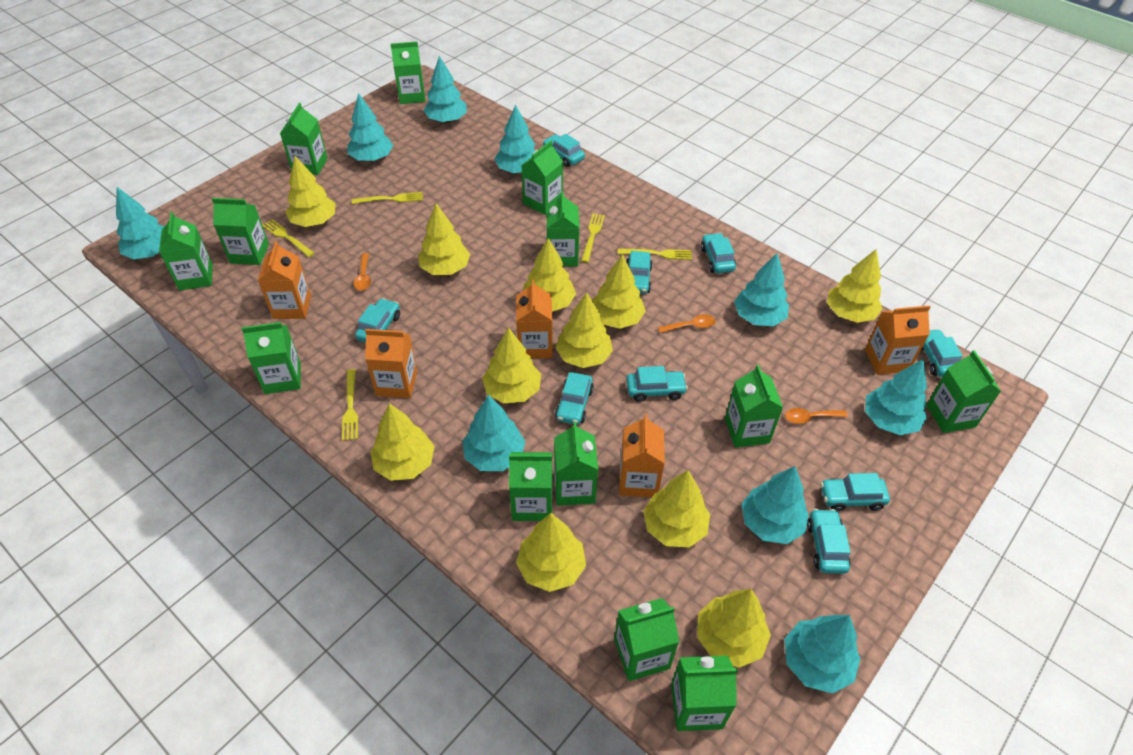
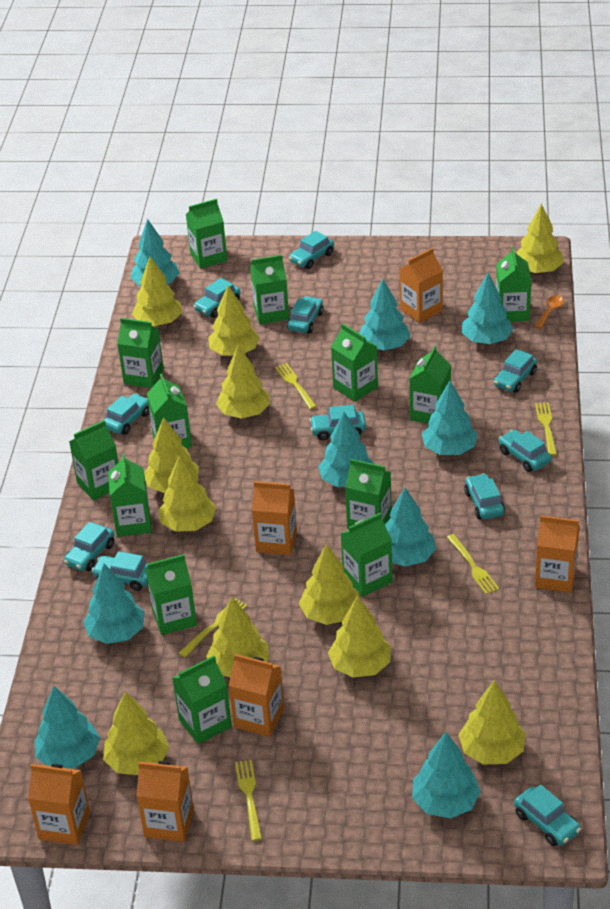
orange carton: [258,241,311,319] [365,329,417,398] [516,280,553,358] [619,414,665,497] [865,305,930,375] = 5 -> [28,764,90,845] [136,761,194,842] [228,654,284,737] [252,481,297,555] [399,248,443,323] [535,515,579,593] = 6
orange spoon: [354,253,371,291] [658,314,716,333] [785,408,848,424] = 3 -> [535,295,564,329] = 1
turquoise car: [355,298,400,343] [543,134,585,167] [555,372,594,425] [626,251,653,294] [626,366,688,402] [701,233,736,273] [807,509,851,574] [821,473,890,512] [921,329,963,377] = 9 -> [64,522,114,571] [91,551,148,591] [104,393,149,435] [193,278,240,318] [287,296,324,333] [289,231,334,269] [309,405,366,440] [464,473,505,519] [494,349,537,393] [498,430,551,472] [514,785,581,846] = 11

